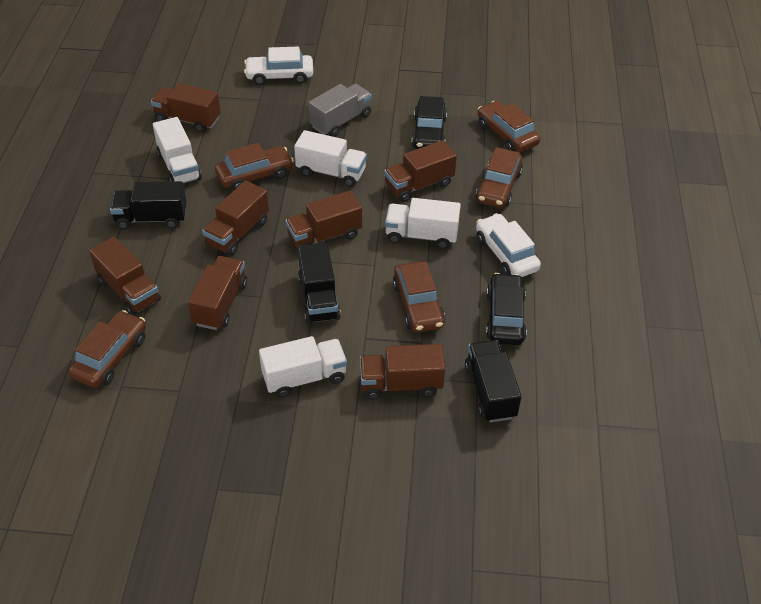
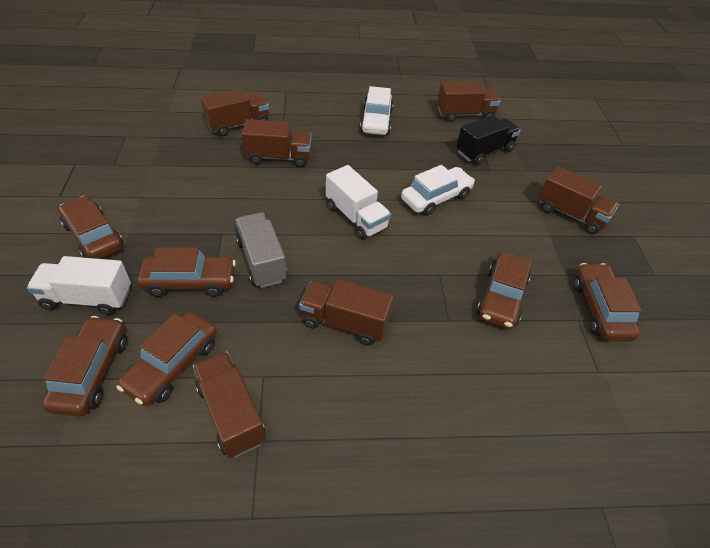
black car: [412,96,447,149] [486,273,527,345] = 2 -> none = 0
black truck: [110,181,187,230] [298,243,341,324] [465,340,521,422] = 3 -> [456,115,521,165] = 1
brown car: [69,310,146,388] [215,143,294,191] [393,261,445,332] [476,147,523,208] [478,101,540,152] = 5 -> [42,316,127,417] [58,196,123,259] [116,312,217,406] [138,247,236,297] [477,252,531,329] [574,263,641,341] = 6
brown truck: [89,237,161,316] [151,83,221,132] [188,256,247,330] [202,181,269,256] [285,191,362,248] [360,344,445,400] [384,140,457,202] = 7 -> [193,351,266,458] [201,88,269,136] [242,119,312,167] [299,279,394,345] [437,81,500,122] [538,166,619,234] = 6
white truck: [153,117,202,183] [259,336,347,398] [294,130,367,187] [385,198,461,249] = 4 -> [27,256,131,315] [326,165,391,240] = 2

